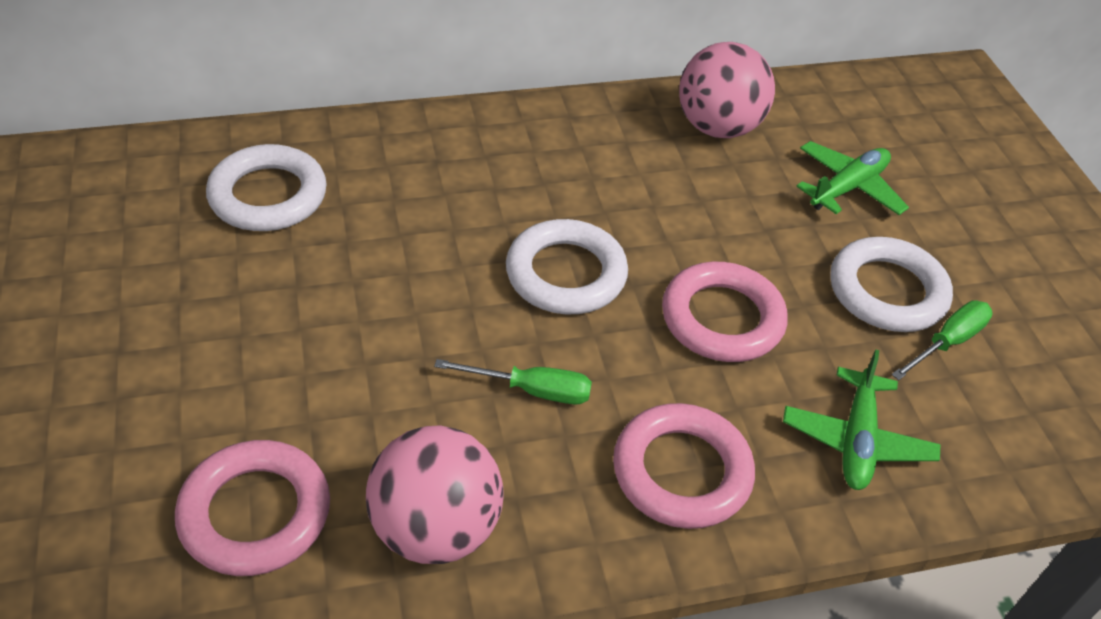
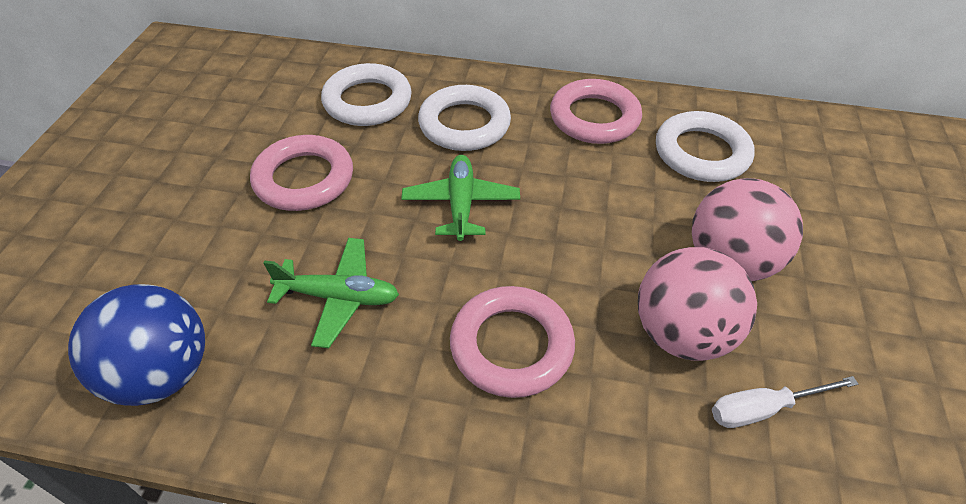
blue ball: none = 0 -> [68,284,205,406] = 1
green screwdriver: [434,359,592,404] [892,300,993,380] = 2 -> none = 0
white screwdriver: none = 0 -> [712,376,858,428] = 1

